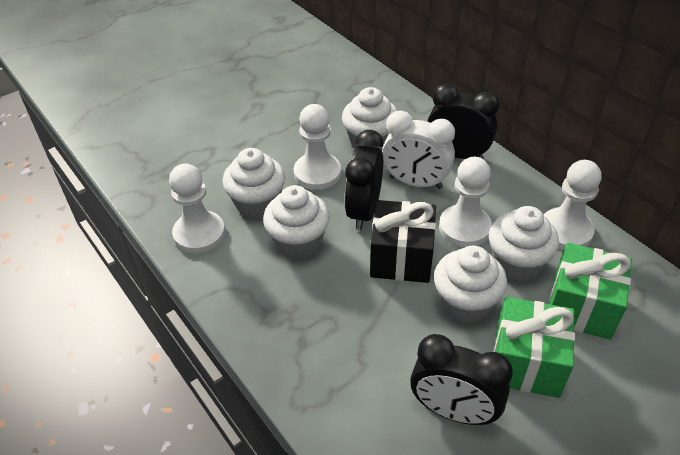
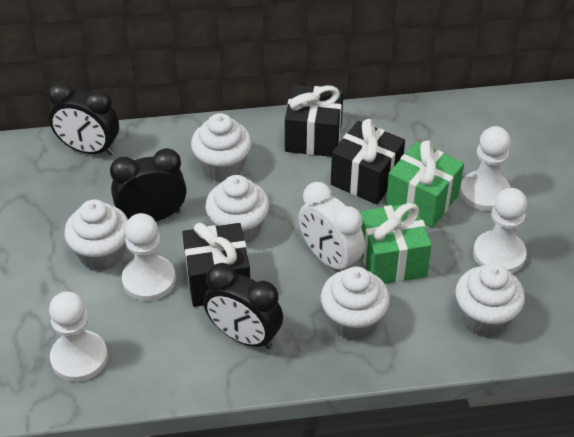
black gift: [370,200,436,283] = 1 -> [182,222,250,307] [285,85,344,157] [331,119,405,204] = 3

